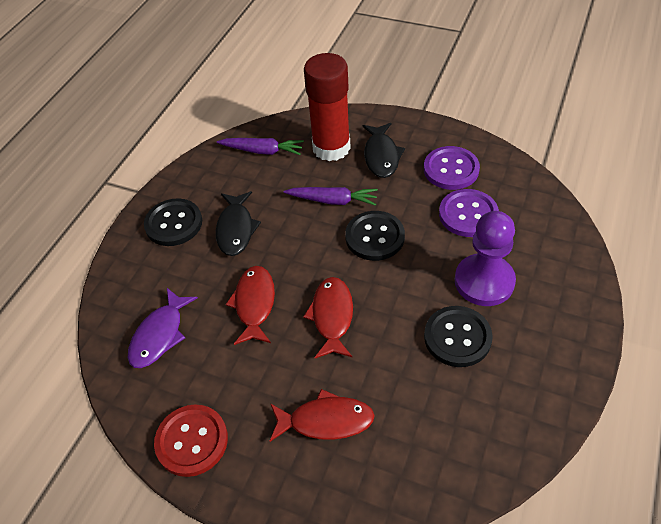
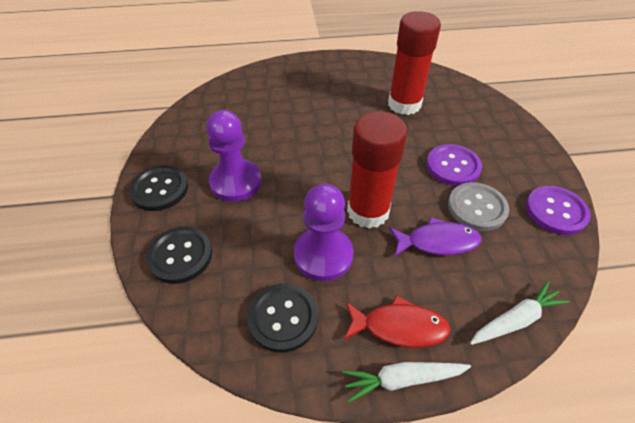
black fish: [216,191,261,256] [362,123,405,178] = 2 -> none = 0
grey button: none = 0 -> [448,182,509,231] = 1
purple carrot: [217,138,304,155] [284,187,378,206] = 2 -> none = 0
purple pawn: [455,211,516,306] = 1 -> [206,110,262,202] [294,184,354,281] = 2
red button: [154,405,228,477] = 1 -> none = 0
red fish: [226,266,275,345] [270,389,375,442] [303,277,353,359] = 3 -> [344,295,450,348] = 1
red glue stick: [304,53,351,161] = 1 -> [347,111,407,229] [388,11,441,115] = 2
white carrot: none = 0 -> [342,362,471,403] [470,281,569,345] = 2

